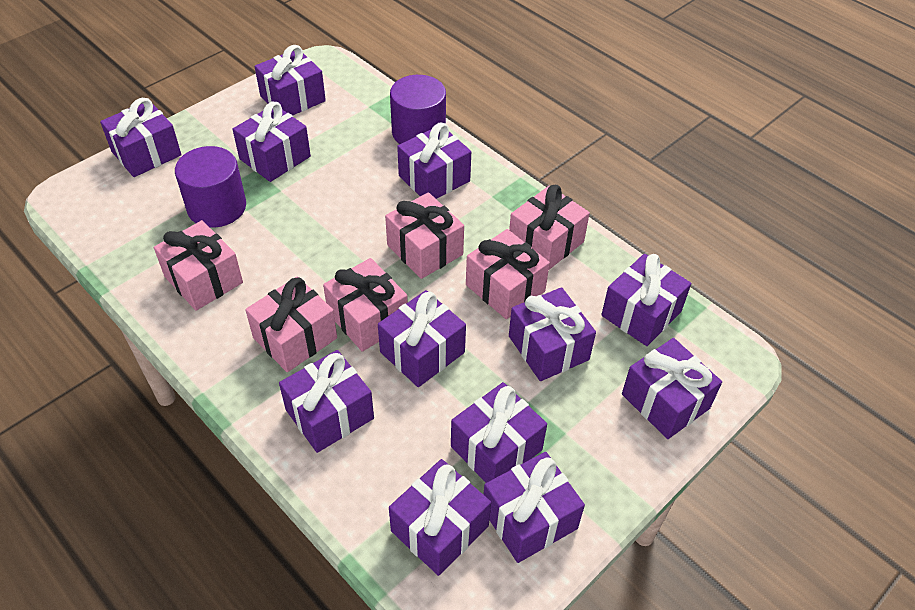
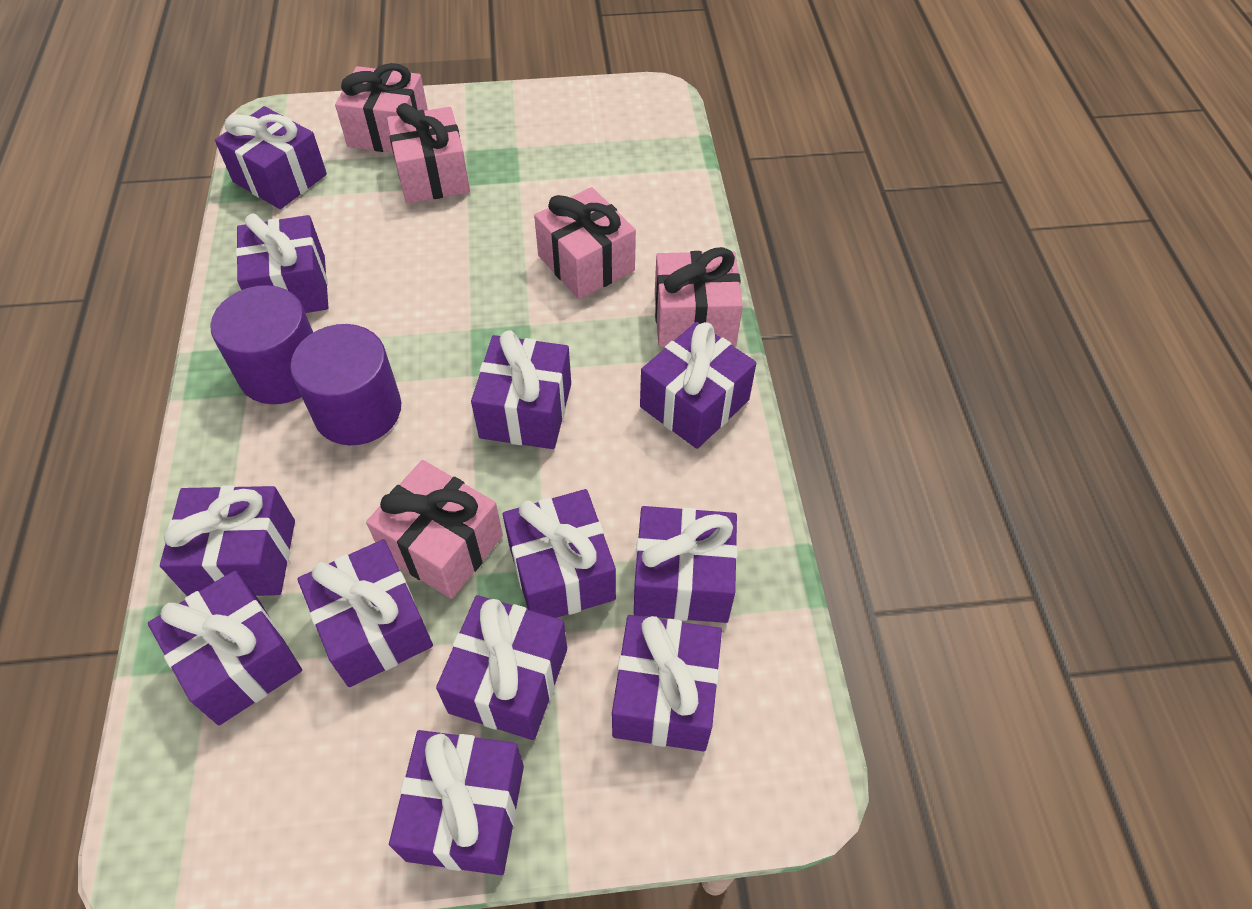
pink gift: [154,220,243,311] [245,276,337,372] [323,258,408,352] [385,192,464,279] [466,229,550,319] [509,185,590,270] = 6 -> [335,63,428,153] [366,460,503,599] [387,103,470,204] [534,187,636,299] [655,247,743,347] = 5

